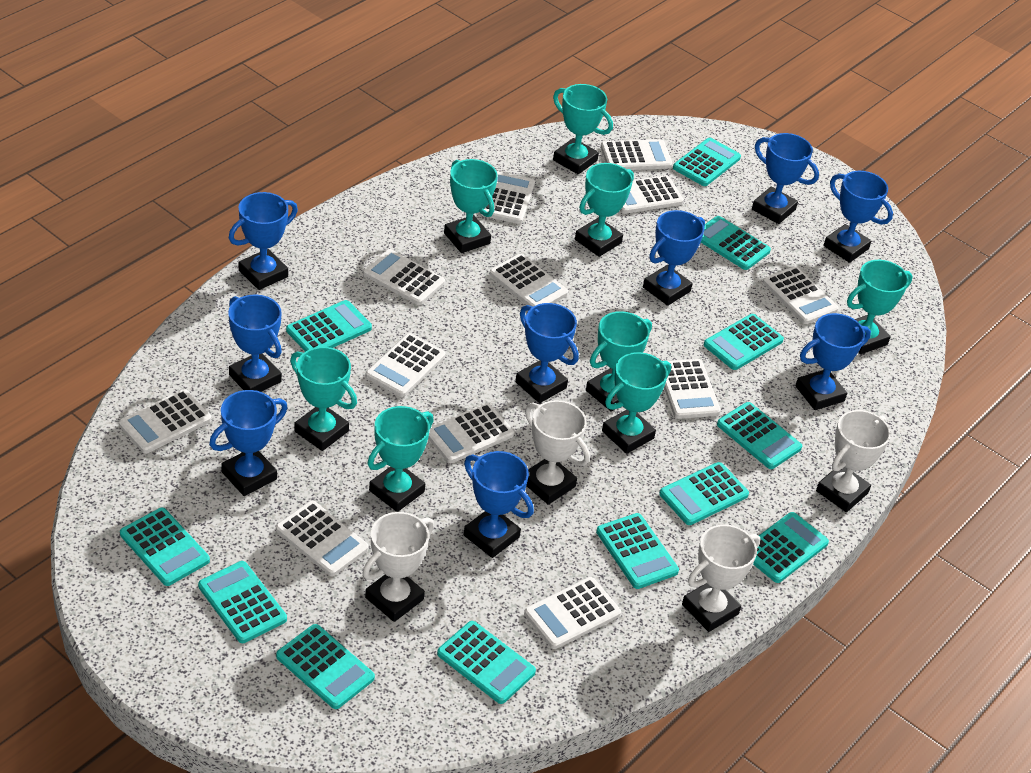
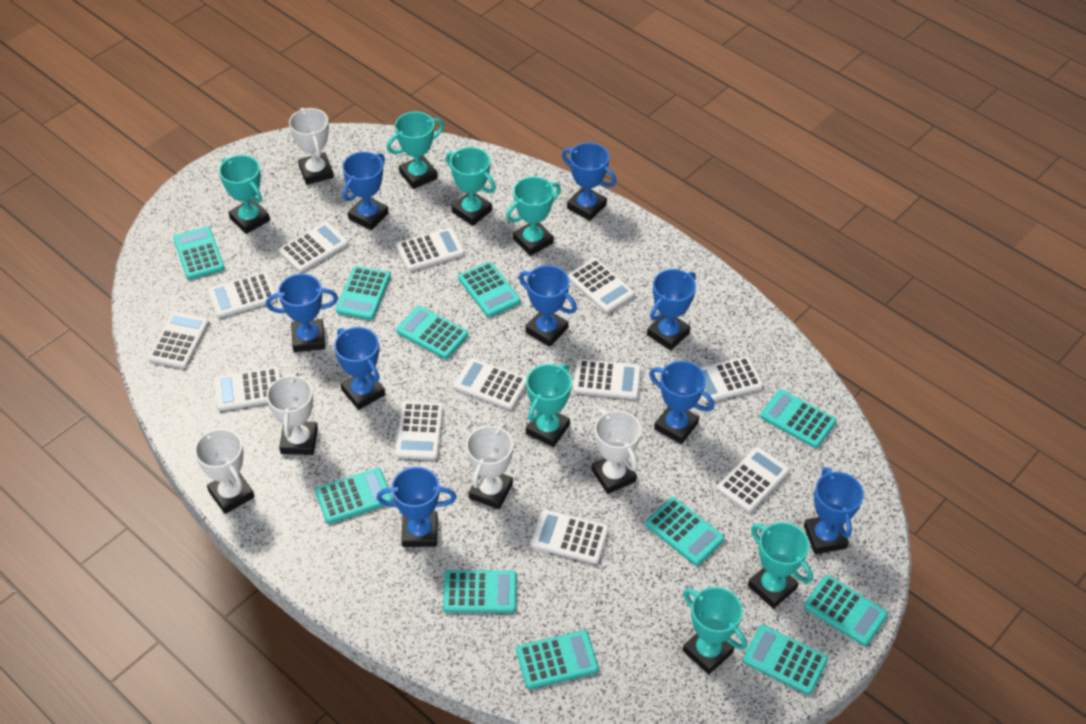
turquoise calculator: [120,508,210,586] [198,561,287,643] [276,624,375,709] [286,300,372,352] [437,621,536,704] [596,513,679,589] [659,462,749,525] [673,138,741,186] [701,216,771,270] [704,314,784,370] [717,402,802,469] [753,512,829,583] = 12 -> [173,226,225,280] [315,468,393,524] [336,266,390,320] [396,306,468,359] [443,570,517,613] [458,262,520,317] [516,630,599,689] [645,497,724,566] [742,625,828,695] [760,389,836,448] [804,575,888,646] = 11
turquoise trophy: [290,347,357,451] [367,406,434,512] [444,159,498,253] [553,84,613,174] [575,163,634,257] [586,311,652,412] [602,352,671,454] [847,260,913,354] = 8 -> [219,155,270,234] [387,112,444,189] [446,147,496,226] [506,177,561,256] [526,364,572,447] [683,587,747,675] [748,522,813,609] = 7
white trophy: [362,512,434,622] [525,400,590,505] [682,524,760,632] [816,410,891,512] = 4 -> [194,429,255,514] [266,372,318,455] [289,108,334,185] [466,423,513,509] [591,409,641,494] = 5

